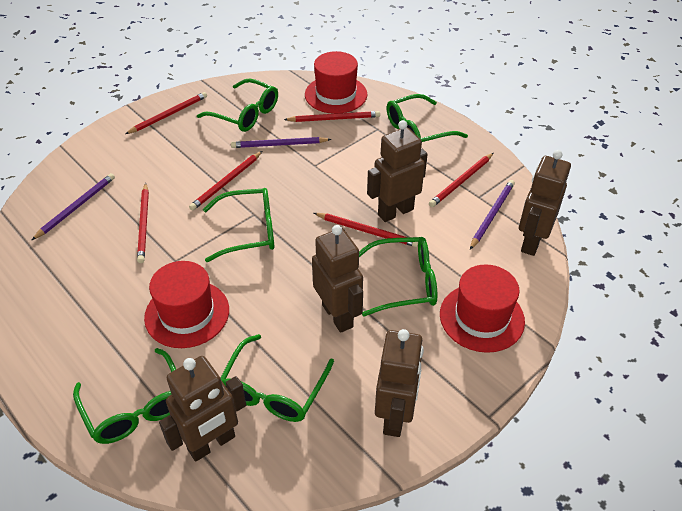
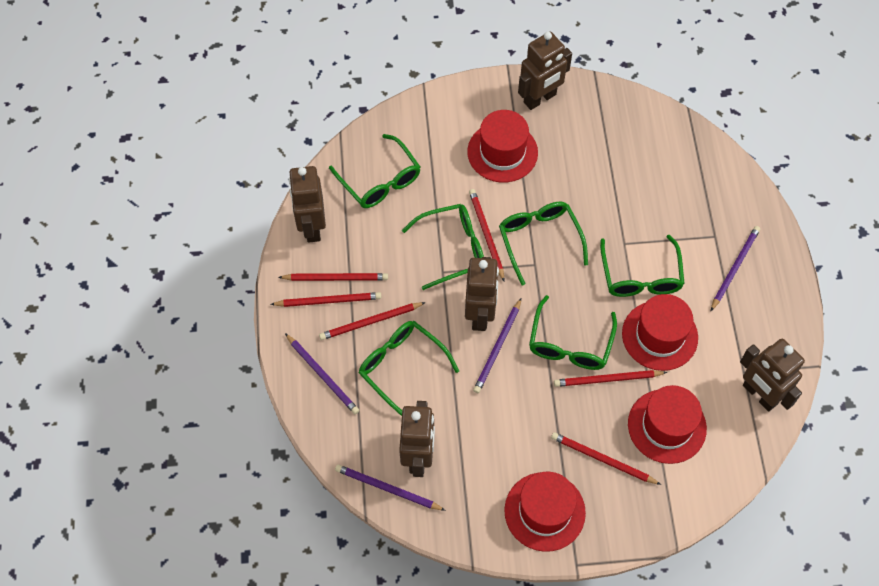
purple pencil: [32,173,115,240] [231,137,331,148] [470,180,515,249] = 3 -> [285,333,359,414] [335,464,446,511] [473,298,521,393] [711,226,760,311] = 4
red hat: [144,261,229,348] [305,51,368,114] [440,264,525,353] = 3 -> [467,110,538,183] [504,472,586,552] [622,294,698,371] [628,385,707,464] = 4

